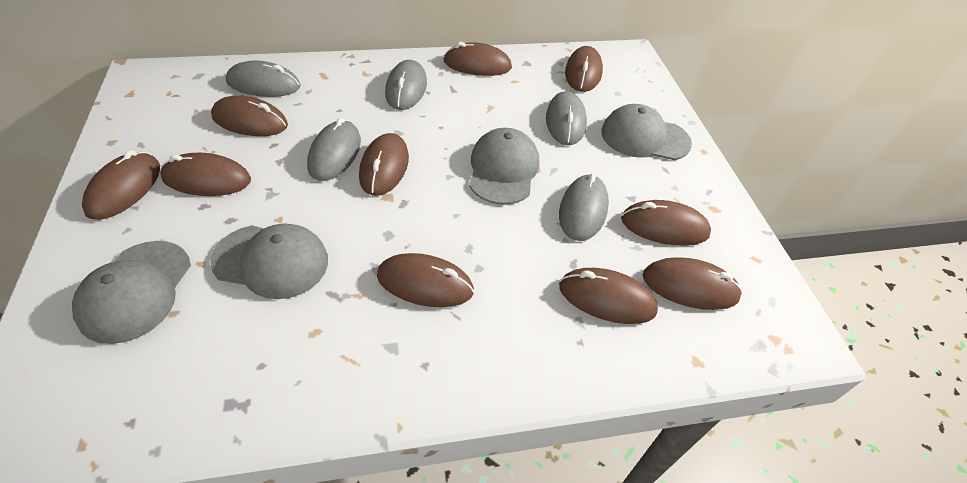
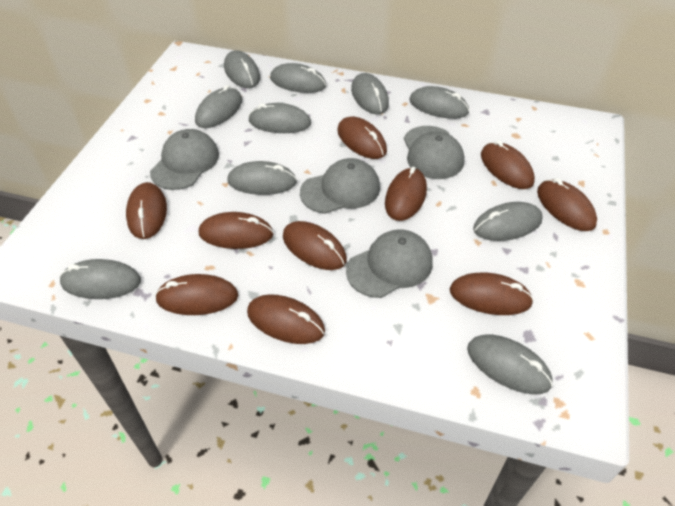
grey mouse: [226,61,300,97] [307,118,361,181] [385,60,427,110] [546,91,587,145] [559,173,609,241] = 5 -> [60,259,141,299] [195,85,242,128] [224,50,260,88] [227,161,297,195] [248,103,311,133] [270,63,326,93] [351,73,389,114] [409,86,469,119] [467,335,553,394] [473,202,543,241] = 10

